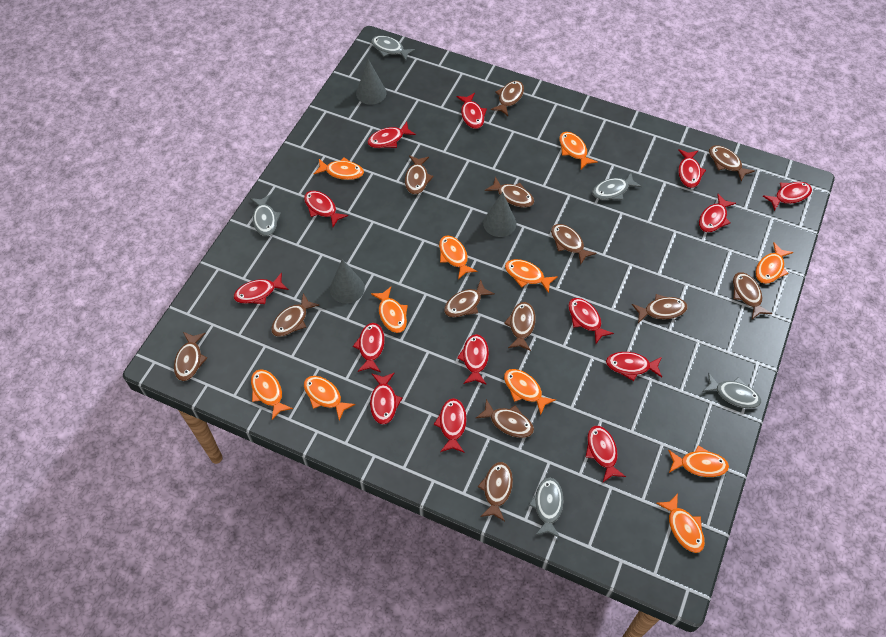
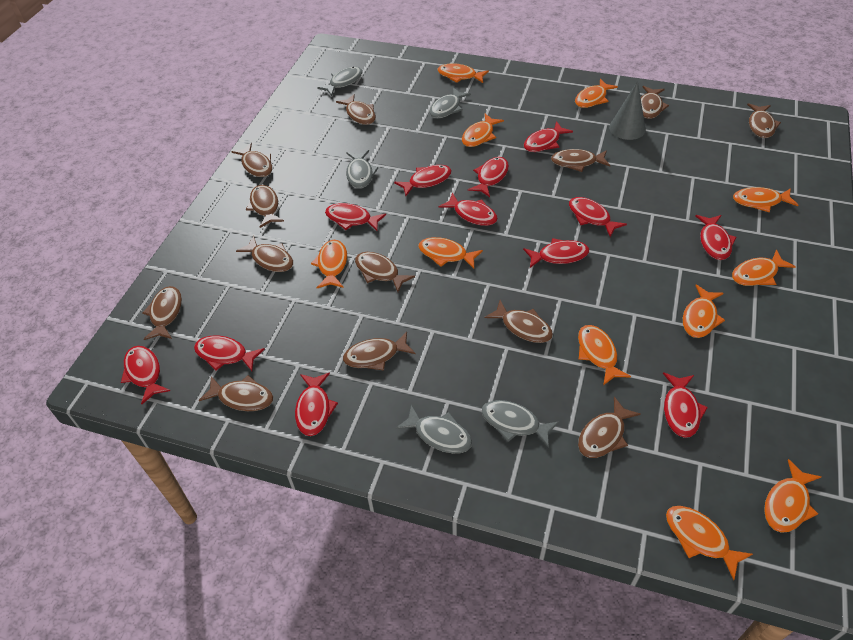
grey cone: [330,259,365,304] [356,59,387,105] [483,192,516,237] = 3 -> [609,81,646,140] = 1
red fish: [234,272,289,304] [304,191,348,227] [353,323,385,372] [368,122,416,148] [370,373,402,425] [433,398,467,452] [456,93,487,129] [457,334,489,385] [568,298,614,344] [586,426,626,482] [606,352,662,381] [678,149,706,188] [699,194,736,232] [763,182,812,211] = 14 -> [121,346,170,404] [194,336,265,371] [295,373,338,436] [325,203,386,231] [394,165,452,196] [439,192,498,226] [468,157,509,197] [523,238,589,268] [524,121,573,152] [569,197,627,237] [663,372,708,438] [695,215,736,260] = 12

